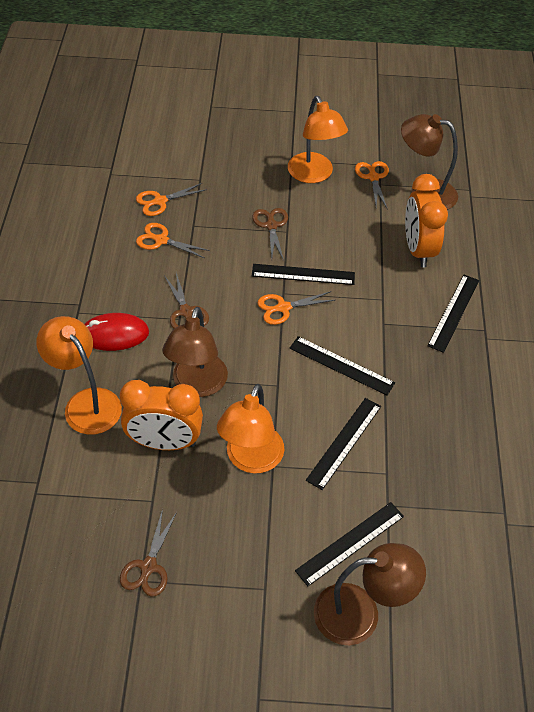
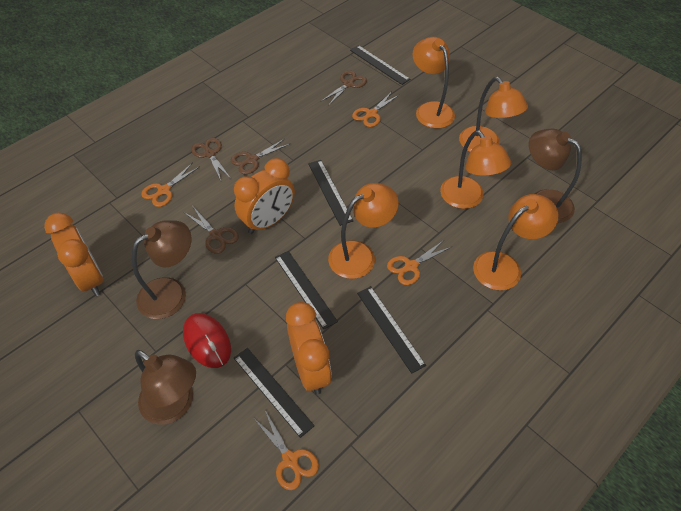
brown scissors: [120,509,177,597] [165,273,209,329] [252,208,288,261] = 3 -> [185,207,239,254] [191,138,231,181] [231,139,289,174] [321,71,367,106] = 4
orange clock: [120,380,203,450] [405,174,448,267] = 2 -> [44,212,103,296] [234,158,295,234] [286,302,332,395] = 3
orange lamp: [36,316,122,435] [217,384,284,473] [288,96,348,183] = 3 -> [328,183,399,279] [413,37,455,129] [440,130,511,209] [459,77,528,152] [473,194,558,290] = 5

